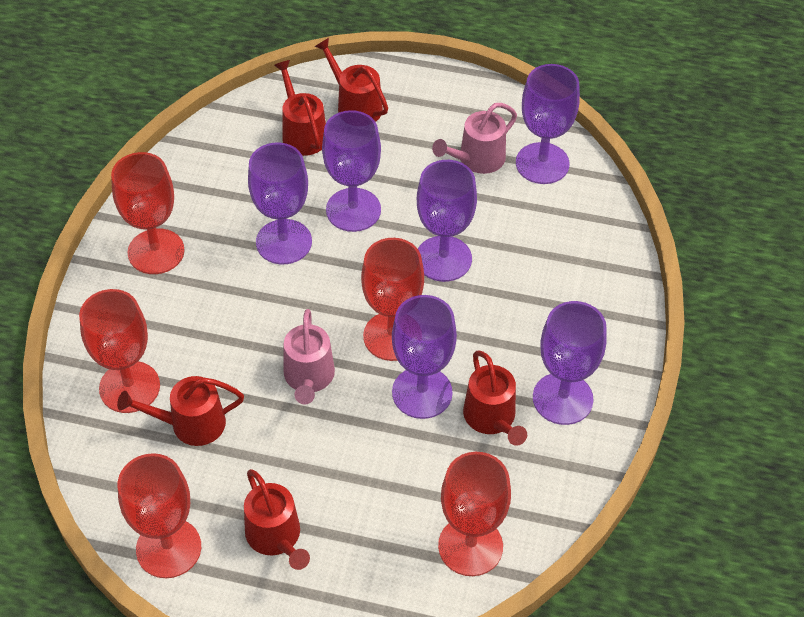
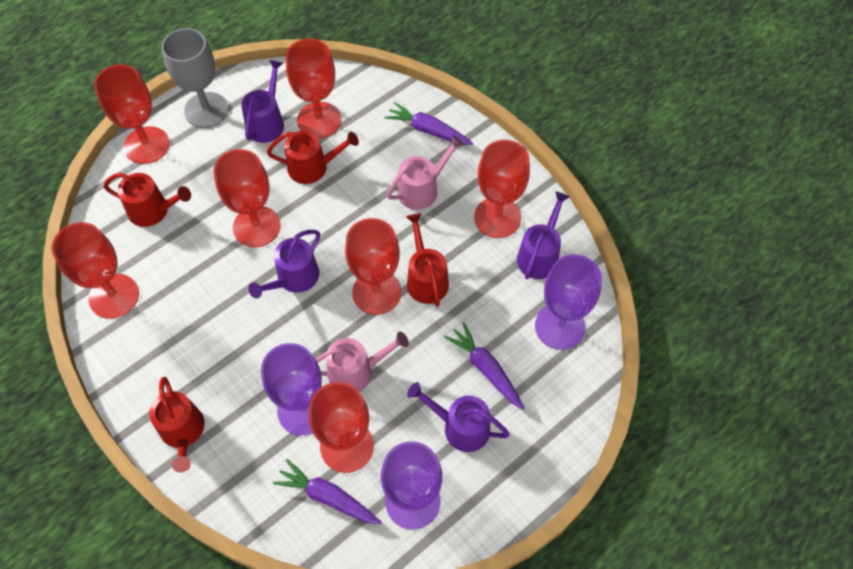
grey goblet: none = 0 -> [161,28,229,128] = 1
purple carrot: none = 0 -> [273,459,382,524] [384,102,473,145] [444,322,524,409] = 3
purple goblet: [248,143,312,264] [322,110,381,232] [392,295,457,419] [417,160,477,282] [516,64,580,184] [533,301,607,425] = 6 -> [261,343,322,436] [381,441,442,529] [535,254,602,350] = 3
purple watering can: none = 0 -> [241,60,284,143] [248,230,320,298] [407,382,510,452] [517,191,570,279] = 4
red goblet: [79,289,160,413] [111,152,185,274] [118,453,201,578] [361,238,424,361] [438,452,511,576] = 5 -> [51,222,139,319] [94,64,170,164] [214,149,281,247] [286,38,341,138] [309,382,374,473] [345,218,402,315] [474,140,530,238] = 7
red watering can: [117,376,244,446] [244,469,310,570] [274,60,326,156] [315,38,388,122] [463,351,527,446] = 5 -> [103,173,191,227] [149,377,205,472] [267,131,359,184] [406,213,449,307] = 4

